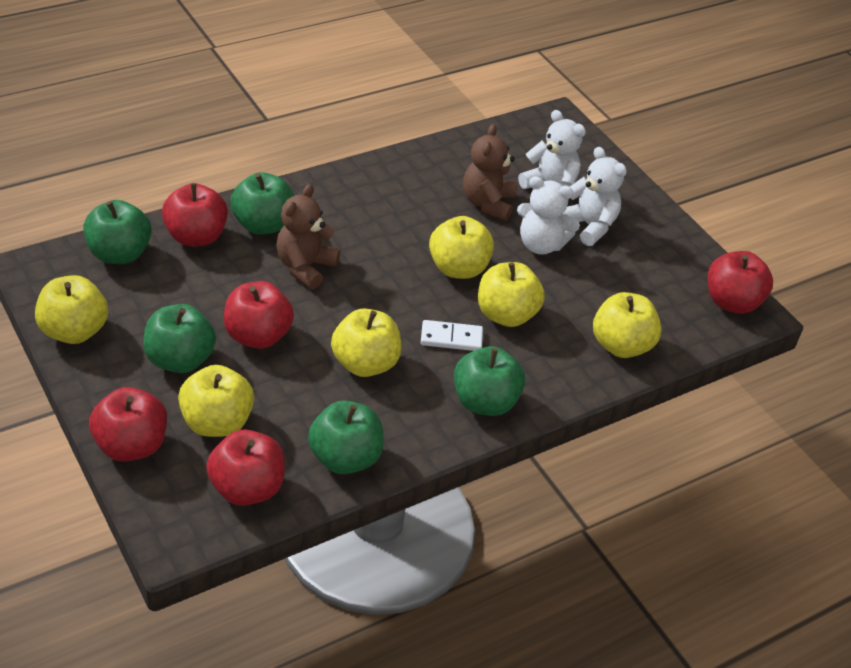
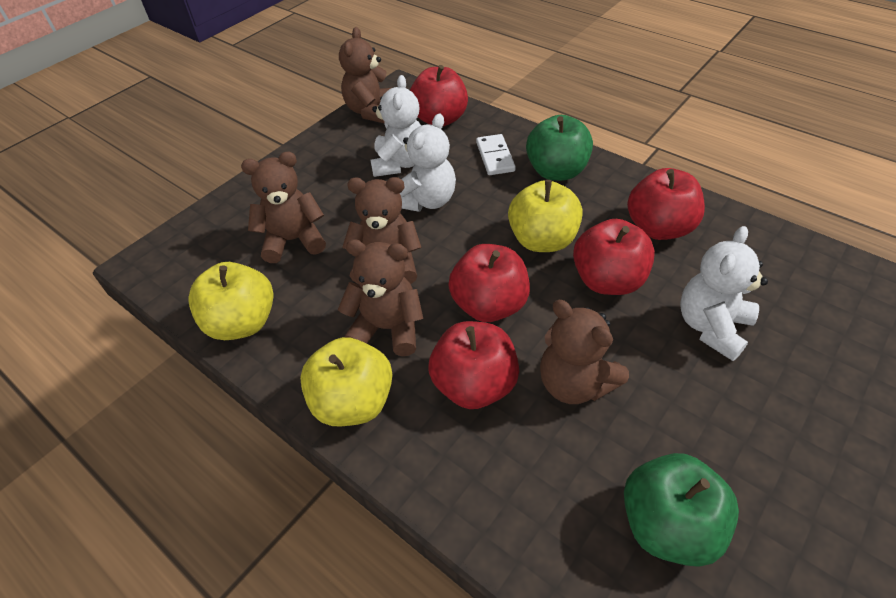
brown teddy bear: [276,184,340,289] [463,124,516,221] = 2 -> [241,152,326,263] [338,239,423,356] [339,27,391,123] [342,177,422,284] [540,300,629,404] = 5
green apple: [83,200,151,264] [143,304,216,373] [230,172,294,235] [308,400,384,474] [454,346,525,416] = 5 -> [526,115,593,181] [624,453,739,567] = 2
yellow apple: [35,275,108,344] [178,365,254,437] [331,308,402,377] [429,216,494,279] [478,262,545,327] [593,292,662,358] = 6 -> [188,262,274,340] [300,337,393,426] [508,180,583,252] = 3

